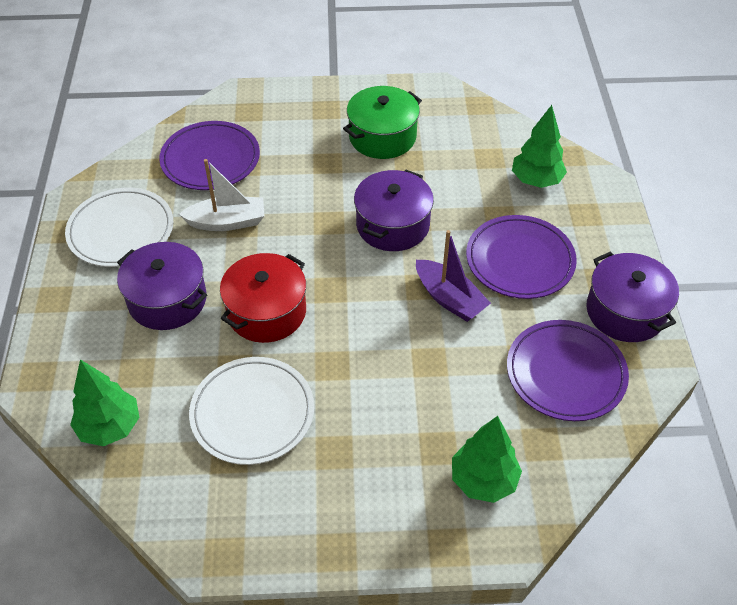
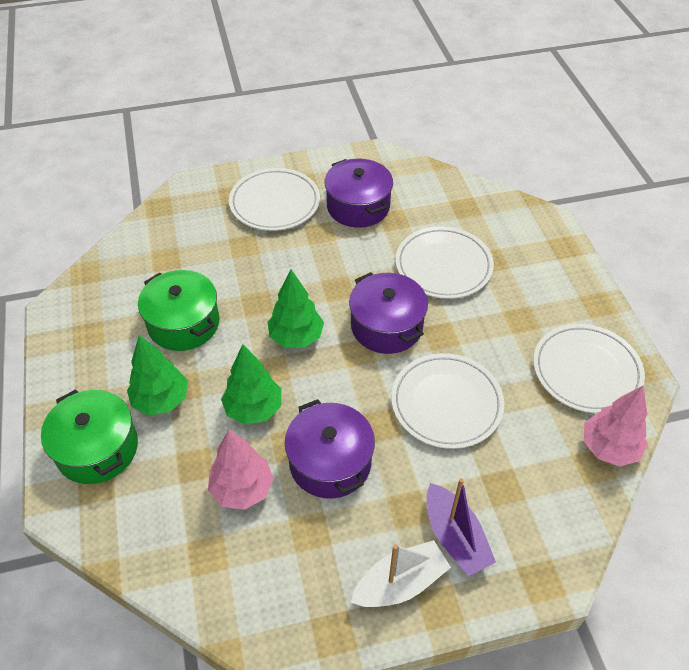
green pot: [343,86,422,159] = 1 -> [41,389,138,484] [138,270,220,351] = 2
pink tree: none = 0 -> [208,430,274,510] [583,386,648,467] = 2
purple plate: [159,121,260,190] [466,215,577,299] [507,320,629,421] = 3 -> none = 0
red pot: [220,253,306,343] = 1 -> none = 0
white plate: [65,188,173,267] [189,357,314,465] = 2 -> [229,168,320,231] [391,353,504,449] [396,226,494,299] [533,324,645,413] = 4

